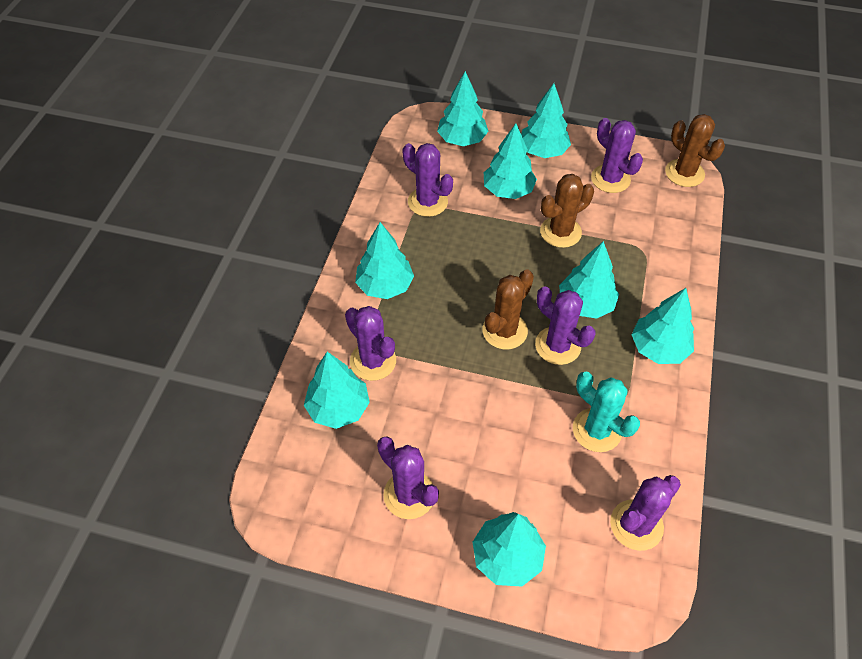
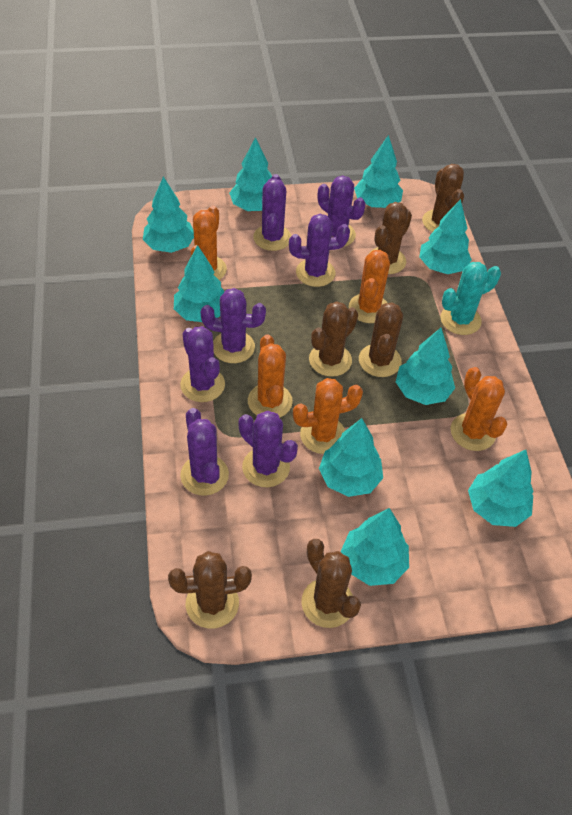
brown cactus: [482,269,534,350] [540,174,594,248] [665,114,725,187] = 3 -> [168,551,252,629] [301,539,361,628] [309,301,358,377] [359,302,403,377] [369,202,412,274] [422,164,464,232] = 6
orange cactus: none = 0 -> [191,206,227,280] [248,334,293,418] [293,378,363,454] [349,250,390,323] [450,367,507,451] = 5
purple cactus: [345,306,396,381] [377,437,439,519] [403,143,453,217] [535,286,595,365] [591,118,643,193] [610,475,681,551] = 6 -> [180,326,225,402] [180,408,229,496] [201,288,266,363] [239,411,298,487] [253,174,291,251] [289,214,350,287] [318,175,366,247] = 7
turquoise tree: [304,352,370,429] [355,222,414,299] [437,71,489,146] [473,512,546,587] [484,124,537,199] [521,83,571,158] [559,241,619,319] [631,288,694,364] = 8 -> [143,177,194,253] [174,245,224,322] [229,137,272,211] [319,418,383,497] [341,508,409,586] [354,135,403,208] [396,328,455,405] [419,199,472,274] [468,450,534,527] = 9

